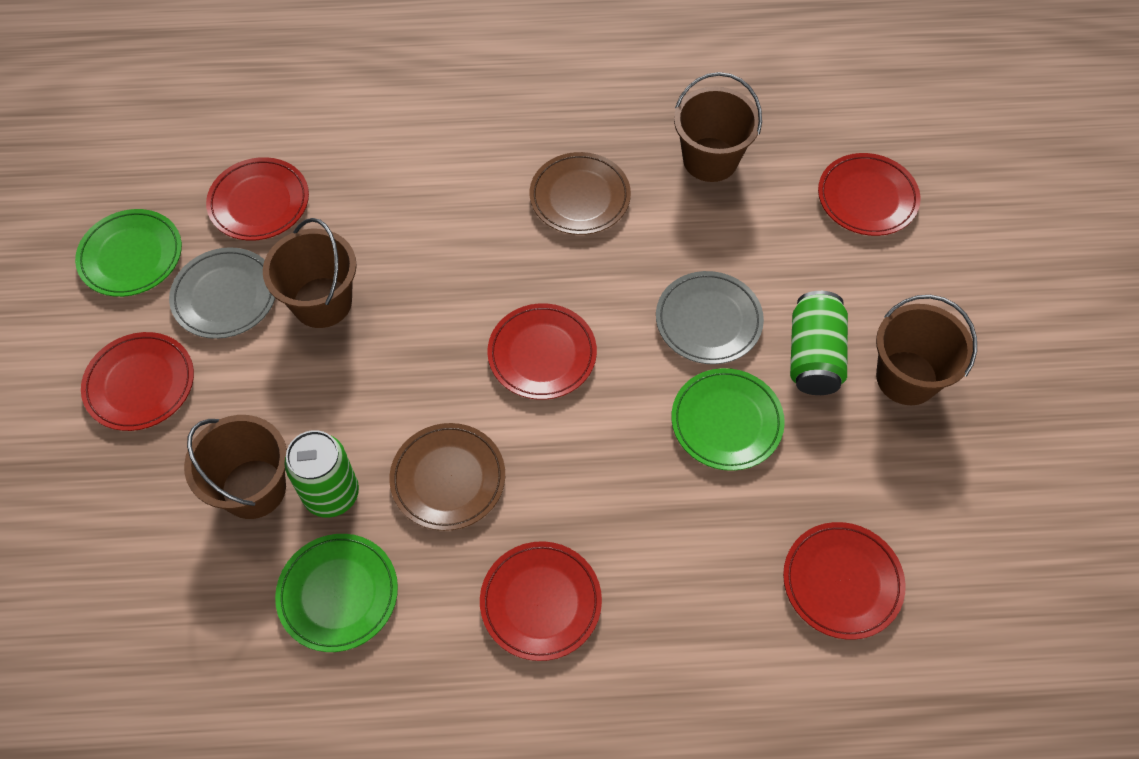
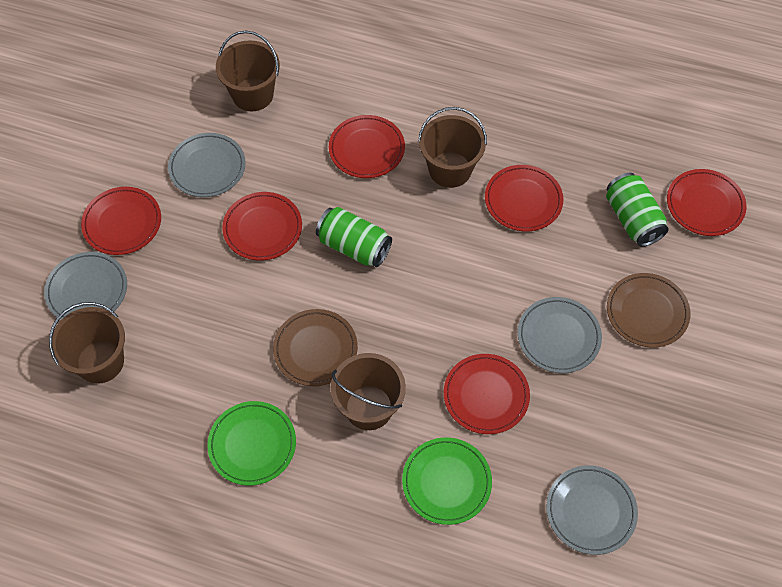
green plate: [75,209,182,297] [275,534,398,652] [671,368,785,471] = 3 -> [207,401,296,486] [402,437,492,525] = 2
grey plate: [169,247,275,339] [656,271,764,364] = 2 -> [44,252,127,320] [168,133,246,197] [518,297,602,373] [546,465,638,555] = 4

